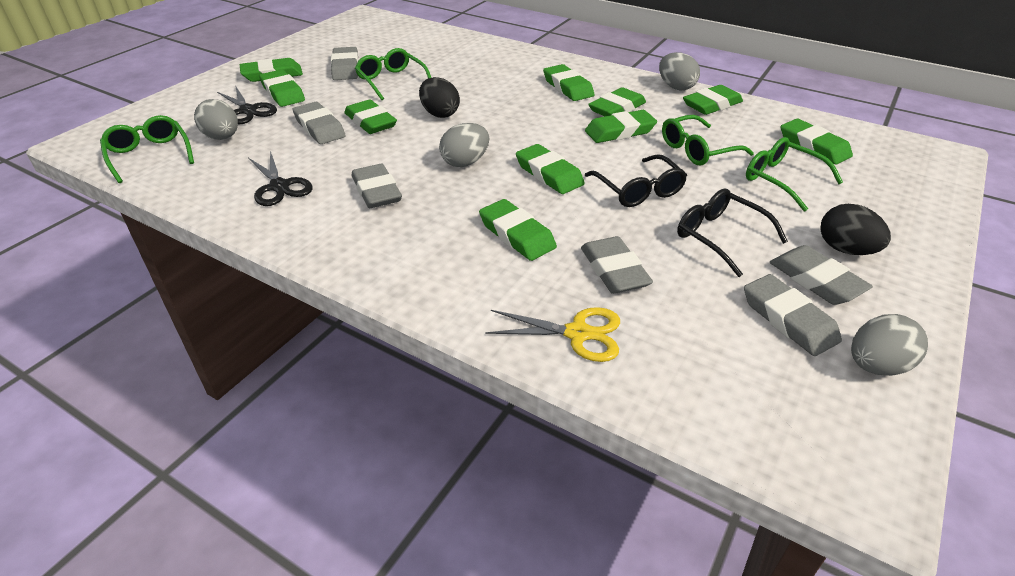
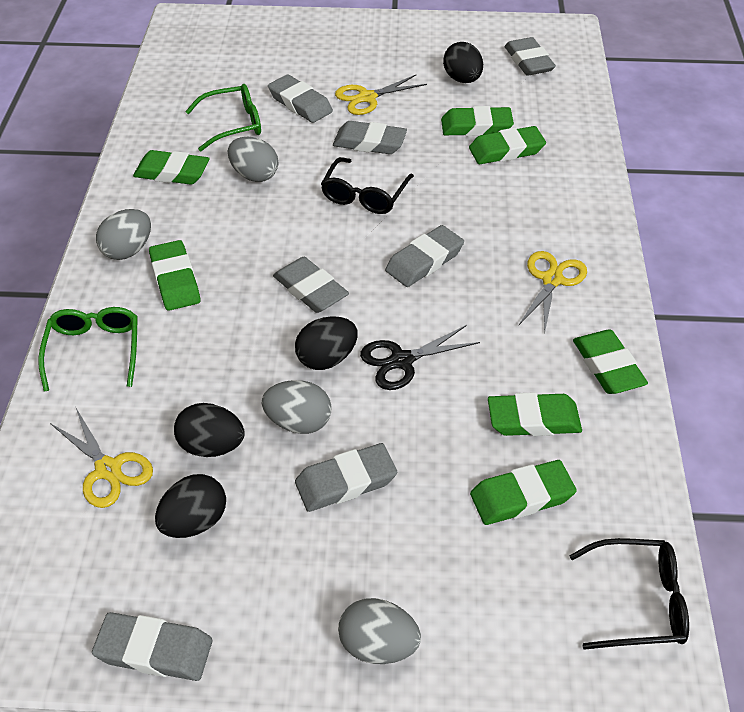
black egg: [419,77,460,118] [820,204,891,255] = 2 -> [155,474,226,538] [174,403,245,457] [295,316,358,370] [443,42,483,83] = 4
black scissors: [217,87,277,124] [248,151,313,206] = 2 -> [360,325,480,390] = 1
green eraser: [240,58,303,82] [259,69,305,107] [344,99,397,134] [479,199,557,261] [516,144,585,194] [543,64,595,101] [585,110,657,143] [588,87,646,116] [683,85,743,115] [780,119,853,164] = 10 -> [133,150,210,185] [149,240,200,311] [441,106,514,136] [469,126,546,164] [470,460,577,525] [488,392,582,436] [573,330,648,394] = 7
green glasses: [100,115,194,183] [355,48,431,100] [662,115,754,166] [746,137,843,212] = 4 -> [38,307,138,392] [185,84,261,151] = 2
grey eraser: [293,102,346,144] [331,47,358,80] [352,164,402,208] [581,236,653,294] [744,274,842,356] [770,245,873,305] = 6 -> [92,612,212,681] [268,74,333,123] [273,257,349,313] [295,443,397,512] [333,121,407,154] [385,225,464,287] [505,37,556,76] = 7
yellow scissors: [485,307,620,362] = 1 -> [50,408,153,508] [335,75,427,115] [519,251,587,333] = 3

